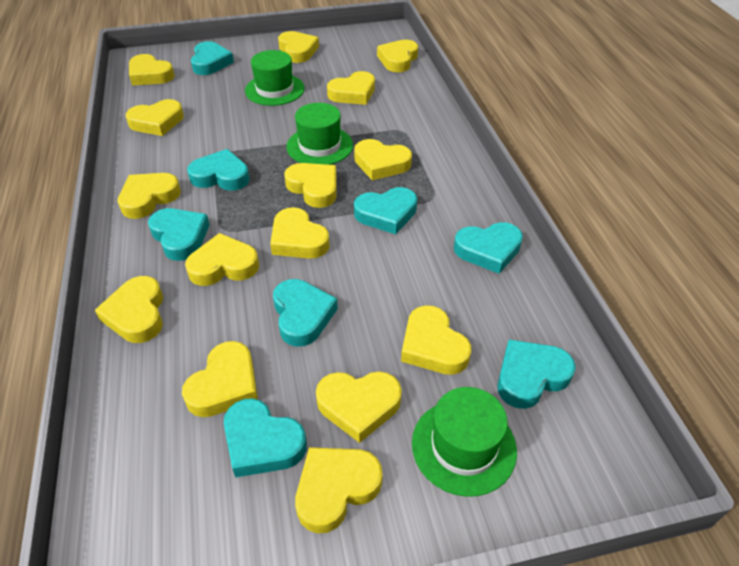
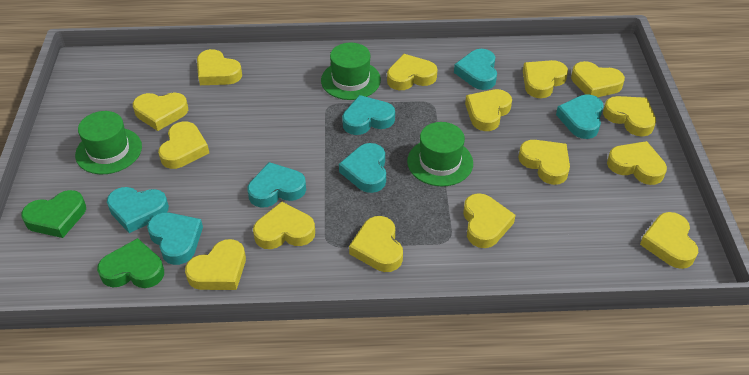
green heart: none = 0 -> [21,190,86,238] [97,238,164,288] = 2
turquoise heart: [148,208,210,261] [187,149,250,191] [191,41,234,75] [224,398,307,477] [273,279,338,347] [354,187,417,234] [454,222,523,274] [497,339,576,409] = 8 -> [107,187,169,233] [147,213,203,265] [248,162,306,208] [339,143,386,193] [342,95,395,135] [454,49,497,90] [556,94,604,139] = 7

